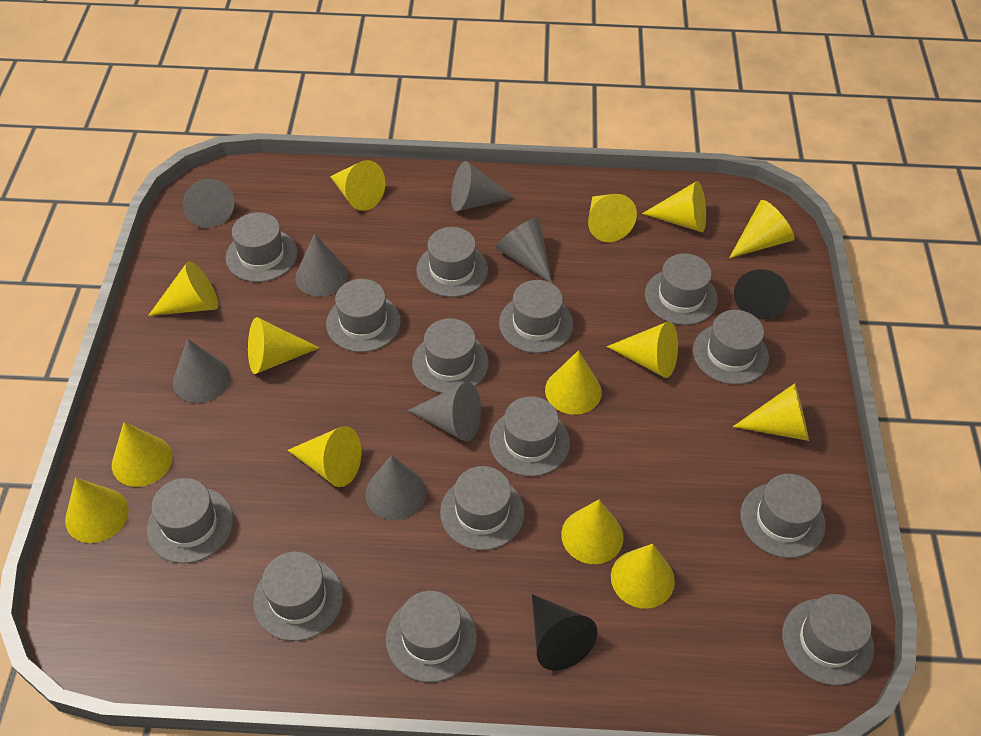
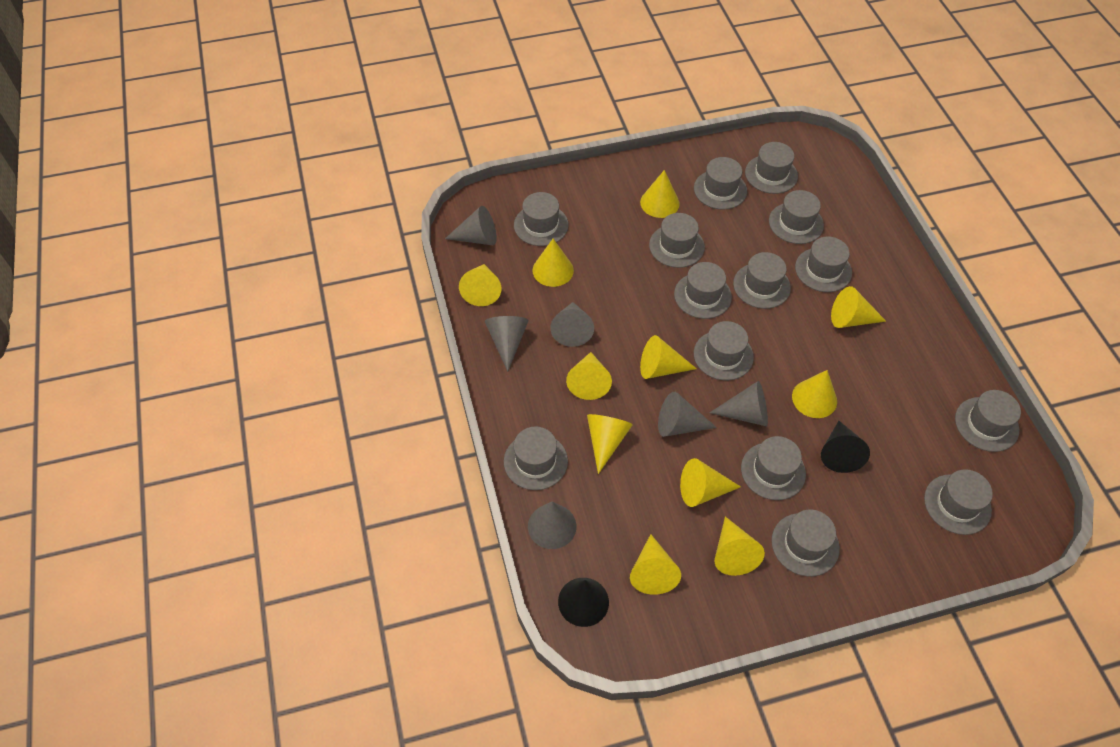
grey cone: [173,339,230,403] [183,179,235,228] [295,233,348,297] [365,455,426,520] [408,382,481,441] [451,161,514,211] [496,218,552,283] = 7 -> [445,206,496,245] [485,316,528,372] [528,501,576,549] [550,302,594,347] [658,392,717,437] [710,381,768,426] = 6
yellow cone: [65,478,129,543] [112,422,173,487] [148,261,218,316] [248,317,320,374] [287,426,362,487] [330,160,385,211] [545,350,602,415] [561,499,624,564] [588,194,637,242] [607,321,678,378] [611,544,675,609] [642,181,706,232] [729,200,794,258] [733,383,809,441] = 14 -> [459,264,501,306] [532,239,574,287] [566,352,612,400] [587,414,633,474] [630,534,681,595] [640,170,679,218] [640,335,697,379] [680,458,741,507] [715,516,765,576] [792,370,837,418] [831,286,886,328] = 11

